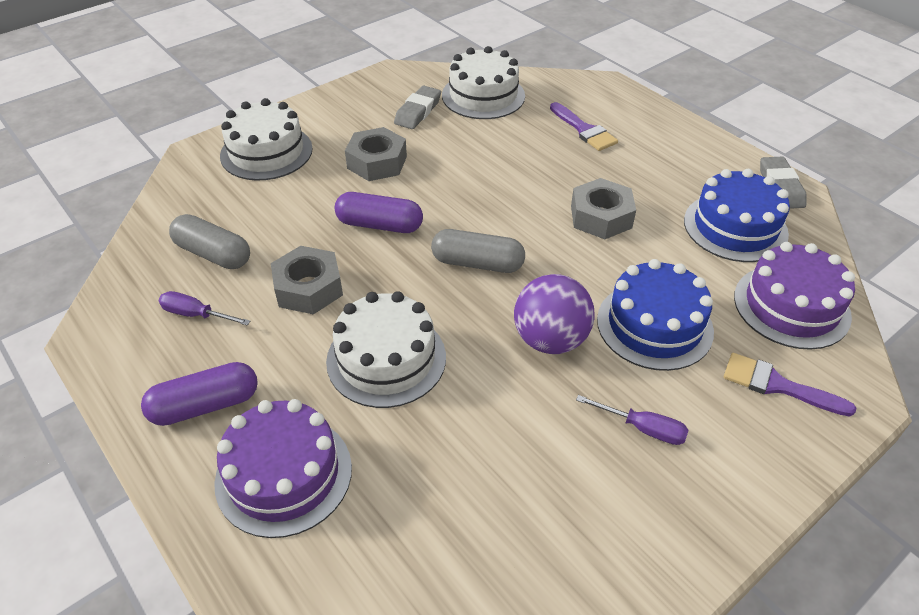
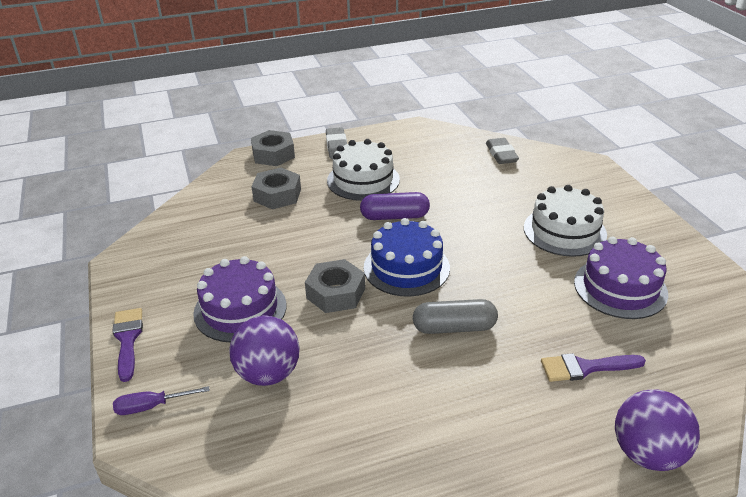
blue cake: [597,259,714,371] [684,169,790,262] = 2 -> [364,218,450,297] = 1
grey capsule: [169,214,250,269] [431,229,525,273] = 2 -> [413,299,498,334] = 1
purple ball: [514,274,595,354] = 1 -> [229,315,300,386] [615,389,700,471] = 2
purple capsule: [141,362,258,426] [334,192,423,233] = 2 -> [360,192,430,220] = 1
purple screwdriver: [158,291,250,326] [576,395,688,445] = 2 -> [113,386,210,415] = 1
white cake: [220,98,313,180] [326,291,446,408] [442,46,525,119] = 3 -> [327,139,400,201] [524,185,607,257] = 2

